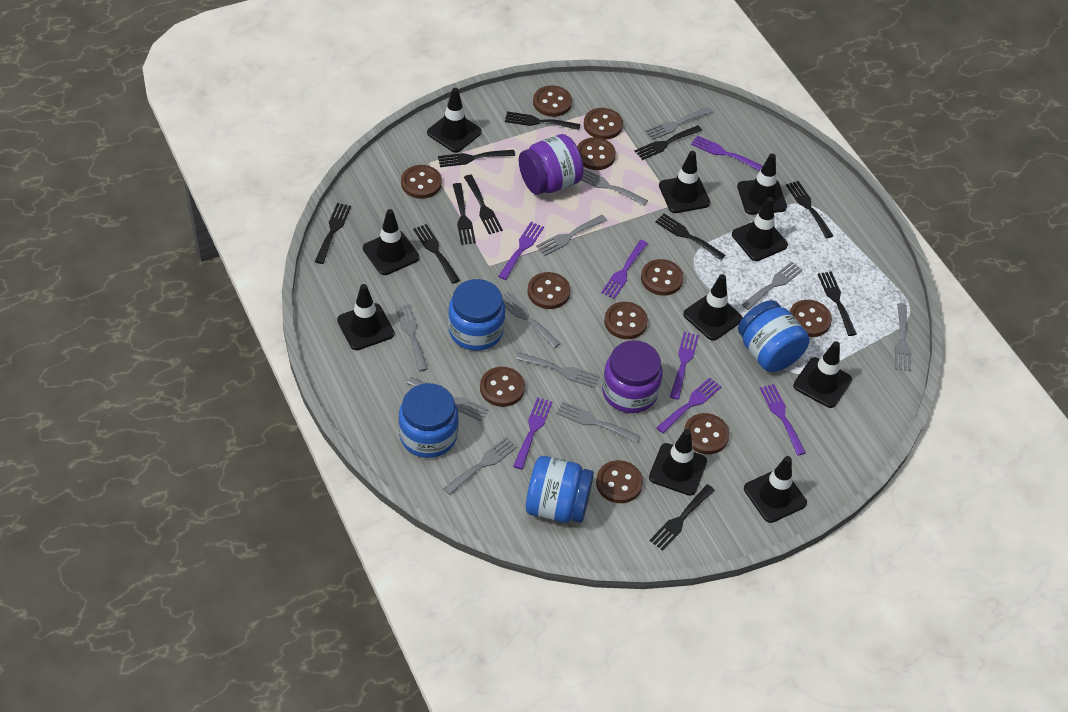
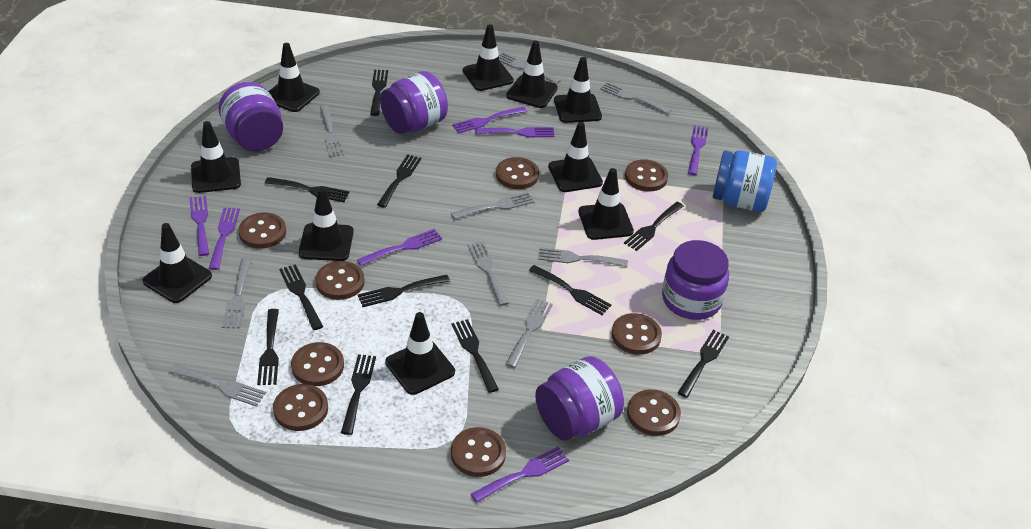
blue jar: [399,383,459,458] [448,279,505,351] [526,456,594,523] [738,300,810,372] = 4 -> [713,150,777,212] = 1
brown button: [401,165,442,199] [480,367,525,407] [527,272,571,309] [533,85,572,117] [577,137,616,170] [584,108,623,140] [596,460,643,503] [604,302,648,339] [641,259,684,296] [684,413,730,454] [790,300,832,337] = 11 -> [238,213,286,249] [273,384,328,431] [291,342,344,386] [315,261,365,300] [451,427,506,477] [496,157,539,189] [611,313,662,355] [625,159,668,191] [627,389,681,436] = 9
grey fork: [395,304,428,371] [407,377,489,421] [443,437,517,495] [502,291,561,348] [516,352,600,388] [536,215,607,256] [556,401,640,443] [581,169,648,206] [645,107,713,140] [742,262,803,310] [895,303,911,371] = 11 -> [169,364,266,407] [222,258,251,329] [320,105,344,157] [451,192,534,219] [468,242,509,306] [499,52,561,84] [506,299,553,368] [538,247,628,267] [600,82,671,115] = 9
purple jar: [519,134,584,195] [602,340,663,413] = 2 -> [218,82,283,151] [380,71,448,134] [535,356,624,441] [662,240,729,320] = 4

